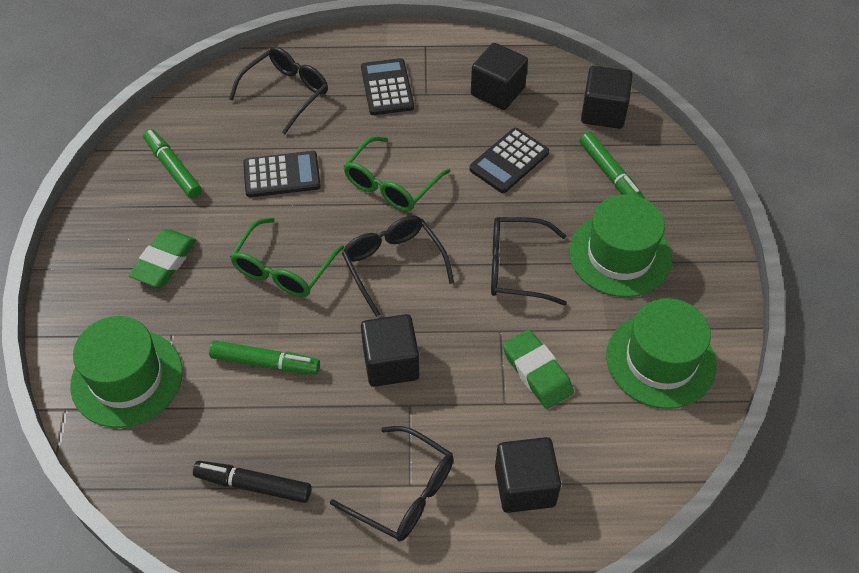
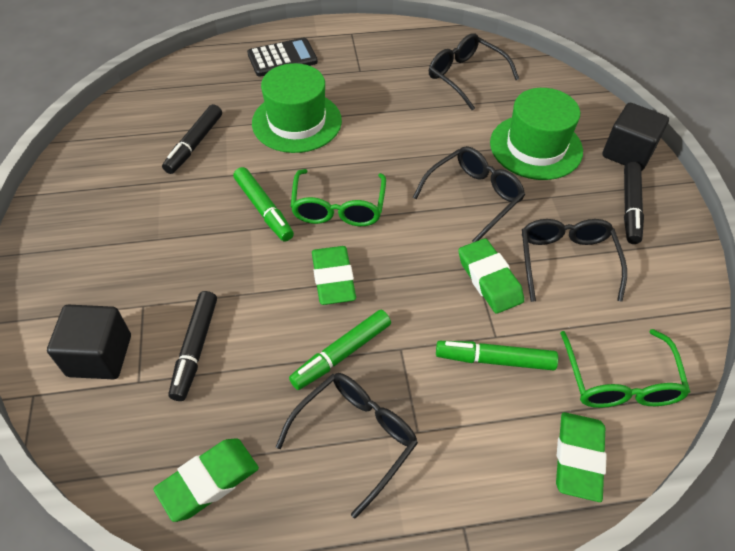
black calculator: [243,151,321,197] [361,58,414,115] [469,128,549,193] = 3 -> [247,38,318,77] = 1
black cube: [361,314,419,387] [471,43,528,110] [495,437,561,513] [581,66,633,129] = 4 -> [47,305,131,379] [602,103,669,171] = 2
black marker: [193,461,311,503] = 1 -> [162,104,222,174] [168,291,217,401] [624,162,644,244] = 3
green eraser: [129,229,197,287] [503,330,574,409] = 2 -> [153,438,259,522] [312,246,356,305] [458,238,524,314] [556,412,607,502] = 4
green hat: [70,316,183,428] [569,194,672,297] [606,298,717,409] = 3 -> [252,63,342,153] [490,88,583,180] = 2

